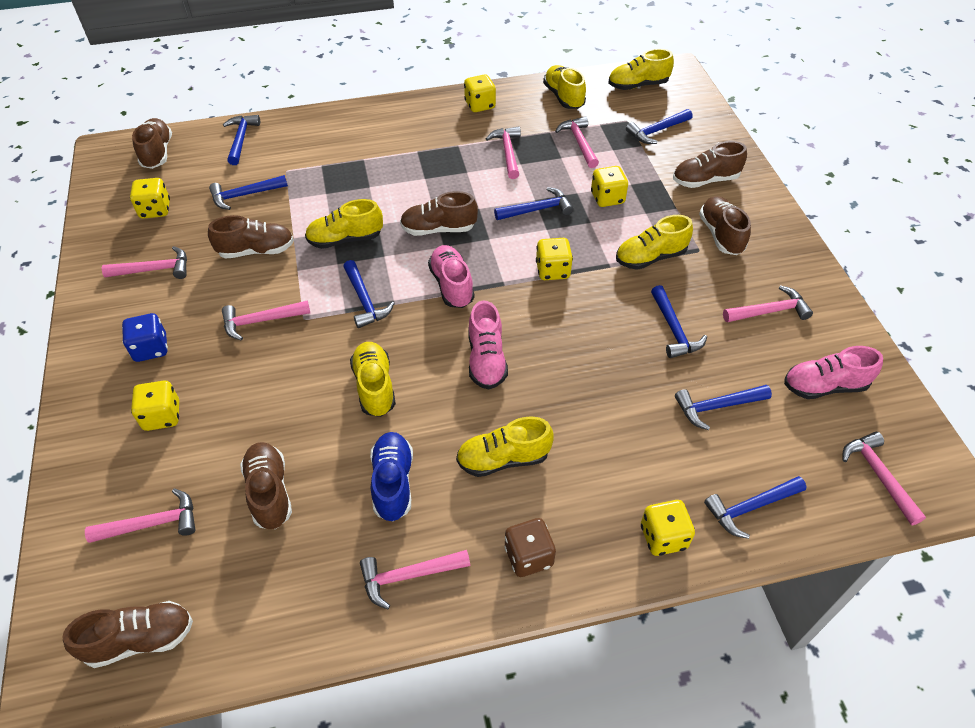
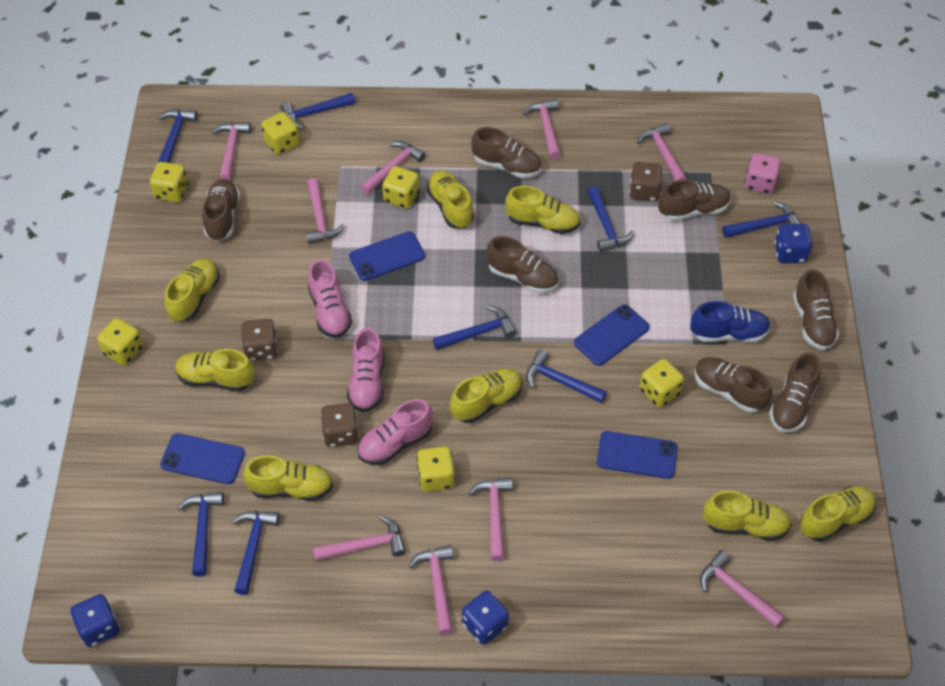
blue dice: [122,313,168,362] = 1 -> [71,594,120,647] [462,591,509,645] [775,224,812,263] = 3
blue phone: none = 0 -> [160,433,245,484] [349,231,425,281] [574,304,650,366] [597,431,678,479] = 4
brown dice: [504,518,556,577] = 1 -> [241,319,278,361] [321,403,359,447] [629,162,663,202] = 3
pink dice: none = 0 -> [744,153,781,194] = 1
pink hammer: [85,489,195,543] [102,246,187,279] [222,300,310,341] [360,550,470,609] [486,127,521,179] [555,116,599,168] [723,285,813,322] [843,432,926,525] = 8 -> [212,122,251,180] [306,178,345,244] [313,515,406,561] [360,141,426,195] [409,545,454,635] [468,477,513,561] [523,99,561,159] [637,123,687,181] [700,550,785,628] = 9
yellow shoe: [305,199,383,249] [350,342,396,417] [456,416,554,477] [543,65,586,109] [608,49,674,90] [616,215,693,270] = 6 -> [164,258,220,322] [175,349,255,392] [243,455,333,501] [427,170,474,228] [450,369,522,423] [505,186,580,234] [703,491,792,541] [800,486,876,542] = 8

